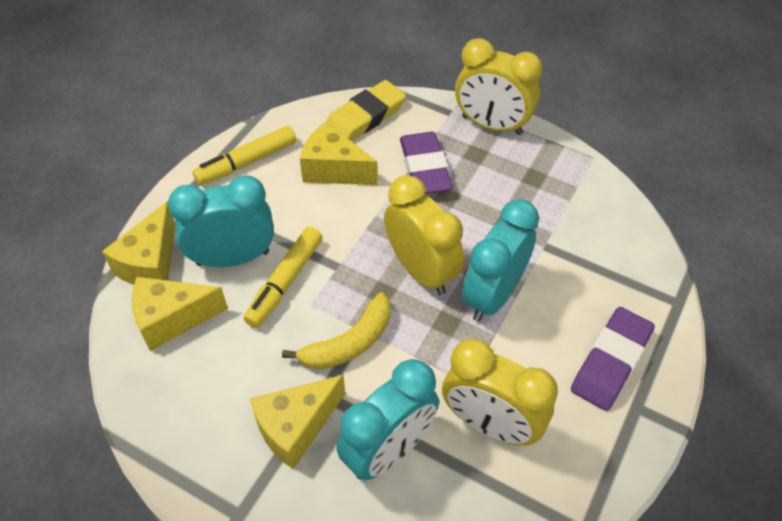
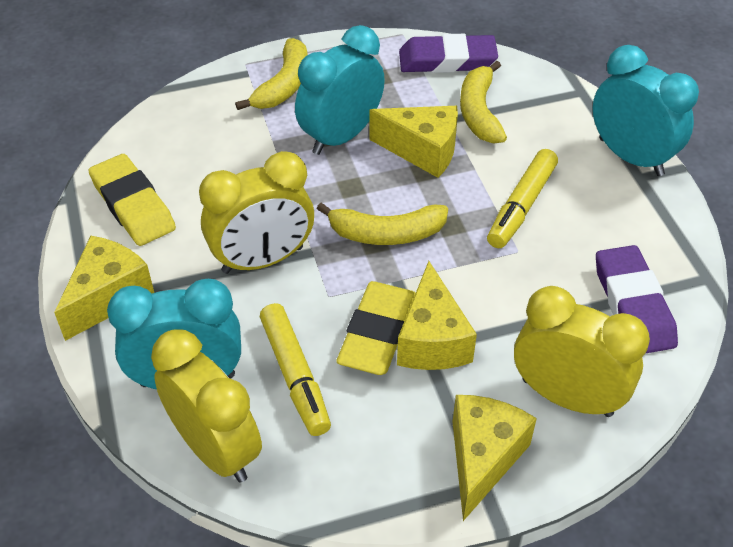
yellow banana: [282,292,391,369] = 1 -> [235,38,308,110] [317,202,448,245] [460,61,507,143] = 3
yellow eraser: [326,80,406,141] = 1 -> [88,154,176,246] [336,281,416,375] = 2

